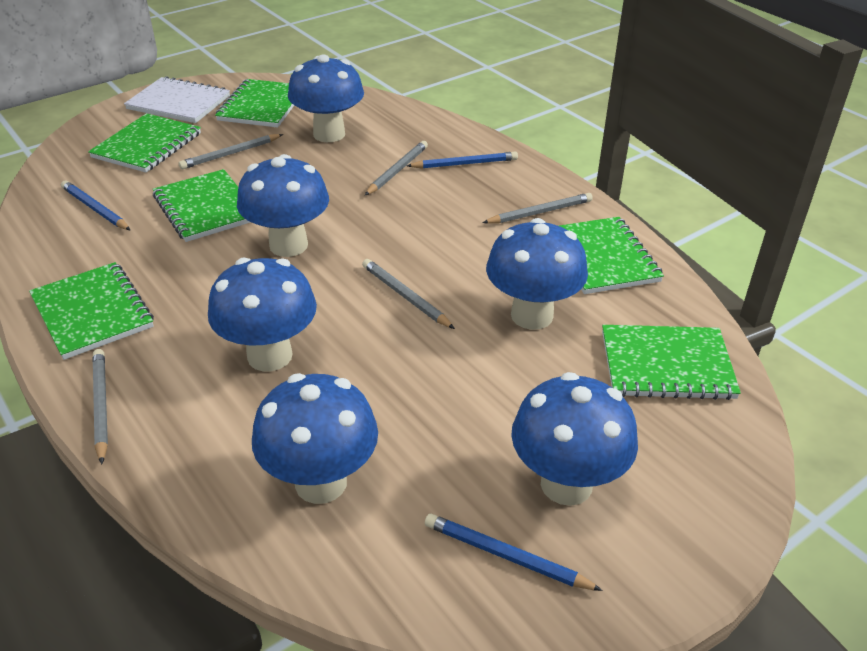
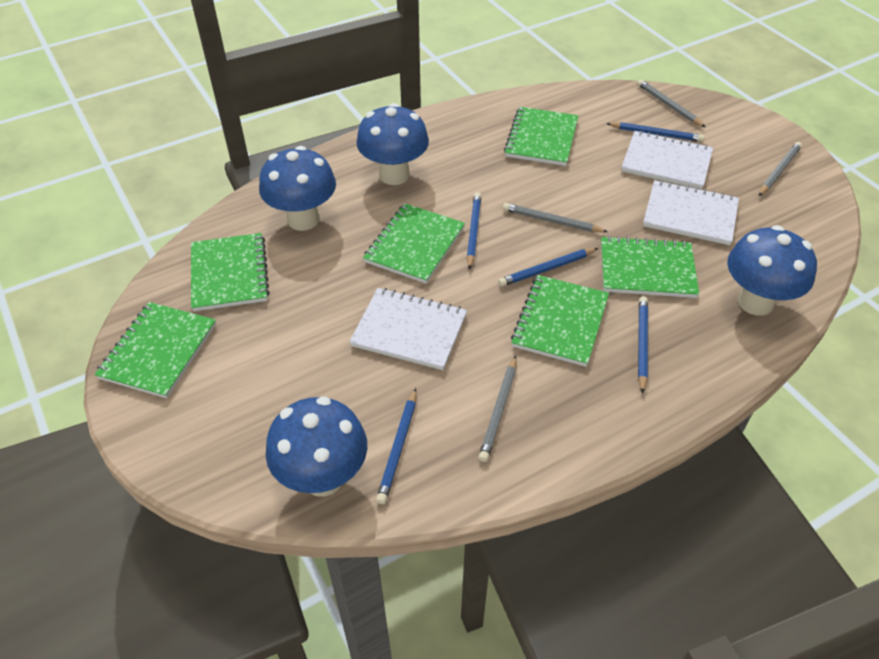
blue mushroom: [208,257,317,371] [237,154,329,257] [252,373,378,504] [288,54,364,142] [486,218,588,330] [511,372,638,506] = 6 -> [259,146,336,231] [266,397,367,497] [356,103,429,185] [727,225,817,316] = 4
blue pencil: [61,180,130,230] [407,152,518,169] [425,514,603,591] = 3 -> [376,388,416,504] [467,192,481,270] [498,248,598,287] [606,122,705,142] [638,296,648,394] = 5
grey pencil: [93,349,108,464] [179,134,283,169] [362,259,455,329] [365,141,428,195] [482,193,593,224] = 5 -> [478,356,516,462] [503,203,608,232] [637,79,705,127] [759,142,802,196] = 4
white notebook: [124,76,230,123] = 1 -> [350,288,467,370] [621,131,713,189] [643,180,739,245] = 3

